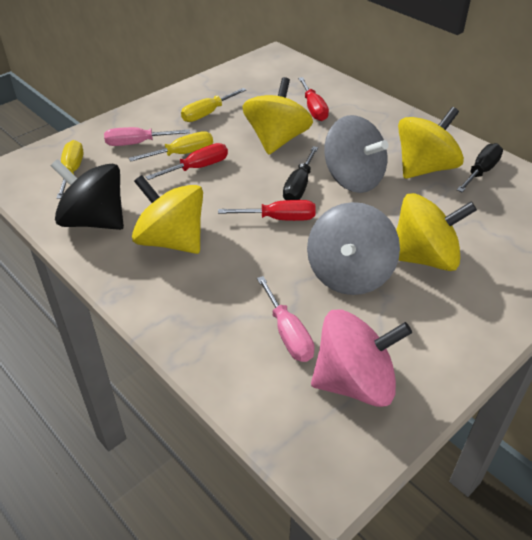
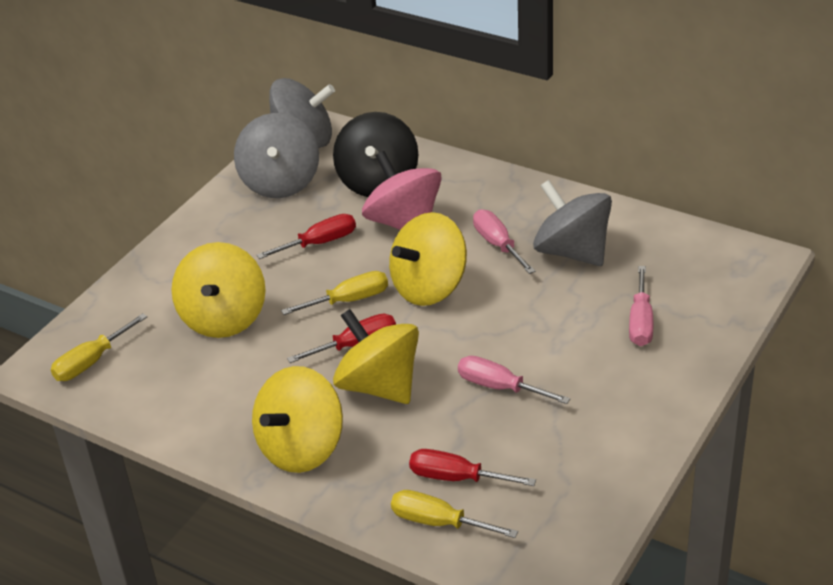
black screwdriver: [283,146,318,200] [457,143,503,192] = 2 -> none = 0
grey spinning top: [307,202,400,295] [324,115,389,193] = 2 -> [234,113,319,198] [269,78,335,148] [533,180,612,266] = 3
pink screwdriver: [104,127,190,146] [257,276,315,362] = 2 -> [458,356,570,404] [473,209,535,274] [629,266,653,346] = 3

